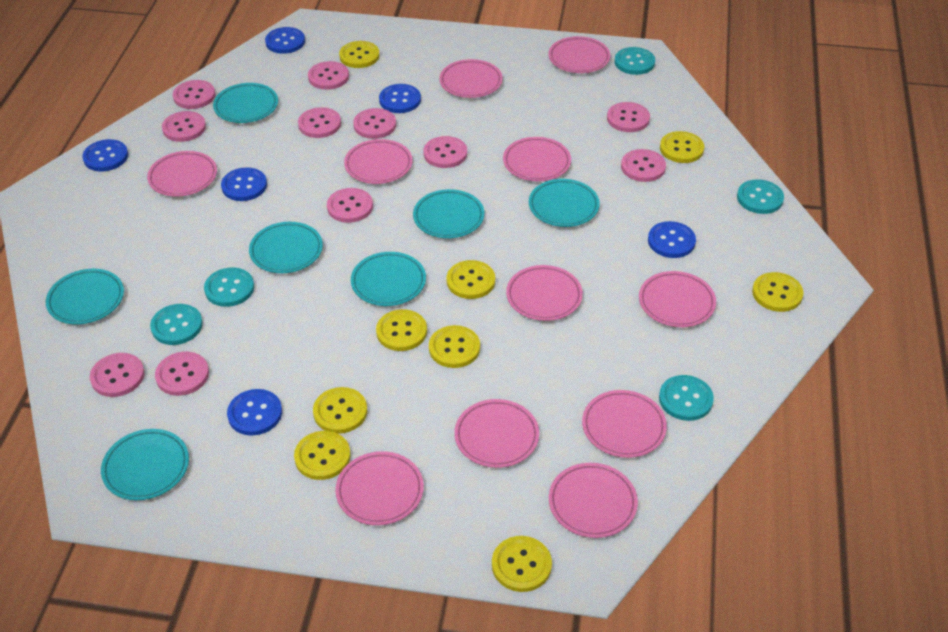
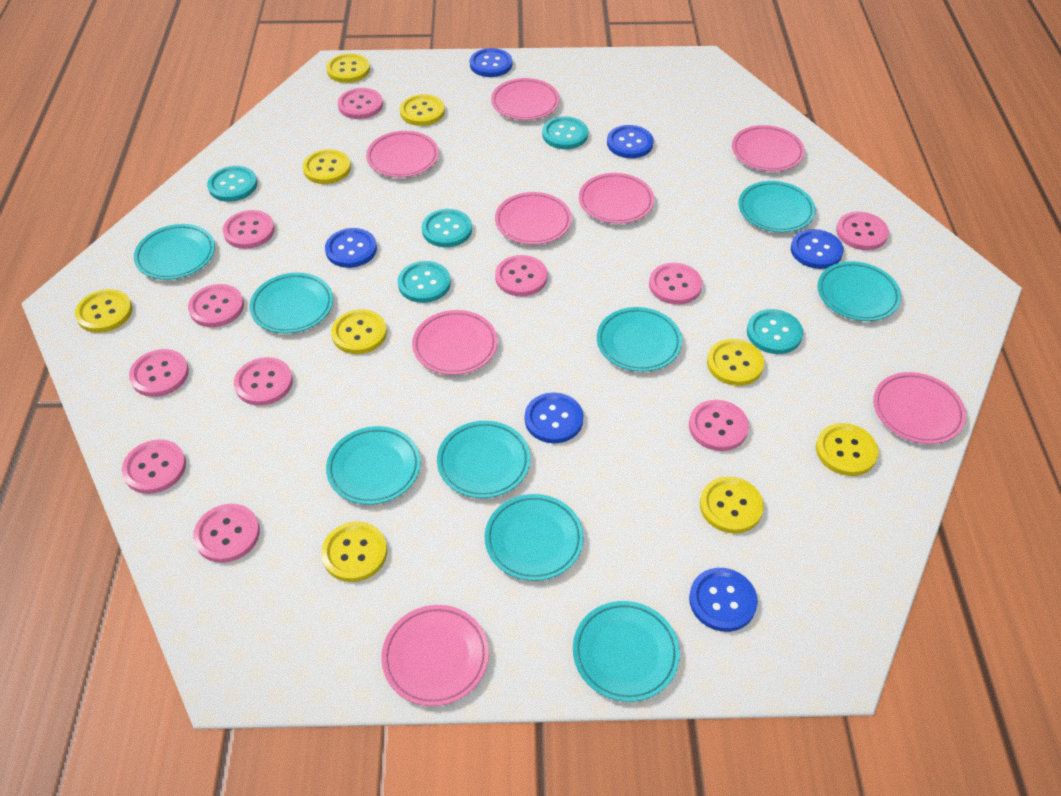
pink plate: [147,151,217,197] [335,451,424,525] [344,139,413,184] [439,59,503,98] [455,399,539,468] [503,137,571,181] [506,265,583,321] [549,36,610,73] [549,463,638,538] [582,390,667,458] [639,271,716,327] = 11 -> [366,131,439,177] [381,605,489,706] [412,310,498,375] [491,78,560,120] [495,192,572,245] [579,173,654,224] [732,125,805,171] [873,372,966,444] = 8
turquoise plate: [46,269,124,324] [101,429,189,500] [213,83,278,123] [249,222,323,273] [351,252,426,306] [413,189,484,238] [529,179,600,227] = 7 -> [134,224,215,280] [249,273,333,334] [326,426,421,505] [437,421,530,498] [485,494,584,581] [573,601,680,702] [597,307,682,372] [738,181,815,232] [817,261,901,321] = 9

